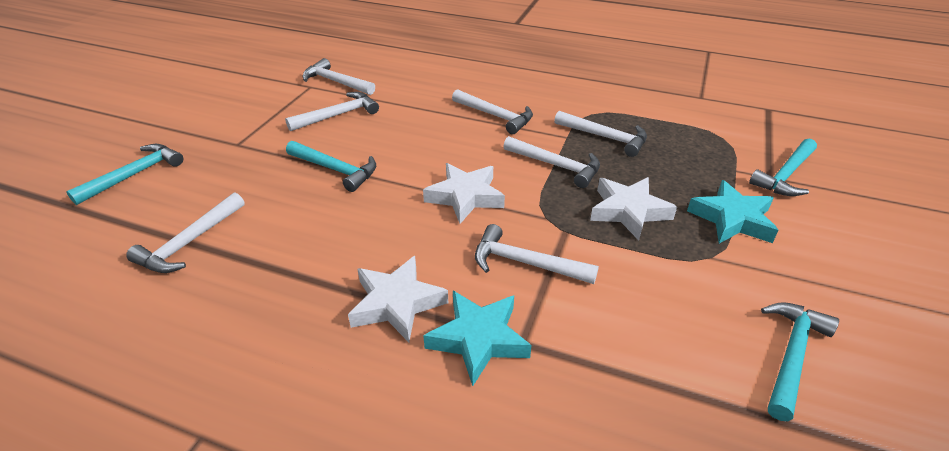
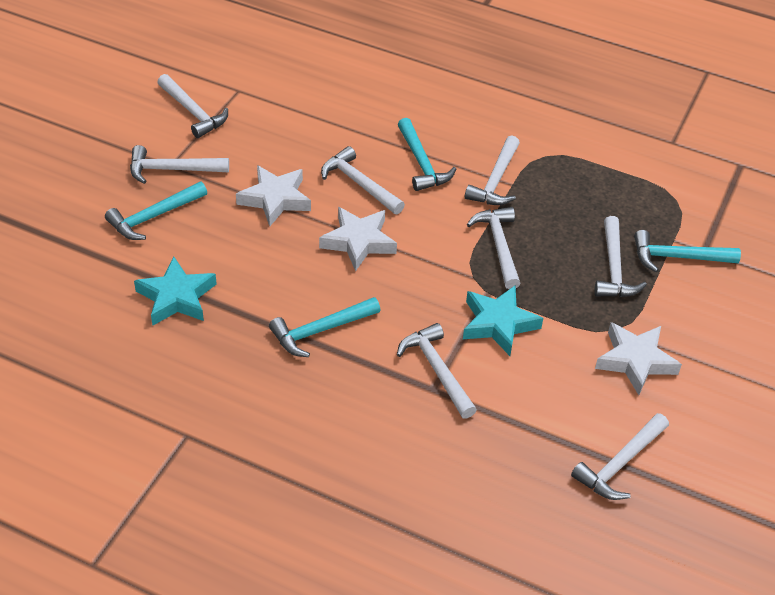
white hammer: [126,192,245,273] [285,92,379,131] [303,58,375,95] [452,89,533,134] [475,224,599,284] [503,136,600,188] [554,111,647,157] = 7 -> [130,145,229,184] [157,74,228,138] [321,146,405,214] [397,323,477,419] [465,135,520,205] [467,207,520,289] [571,413,669,500] [595,216,647,297] = 8

